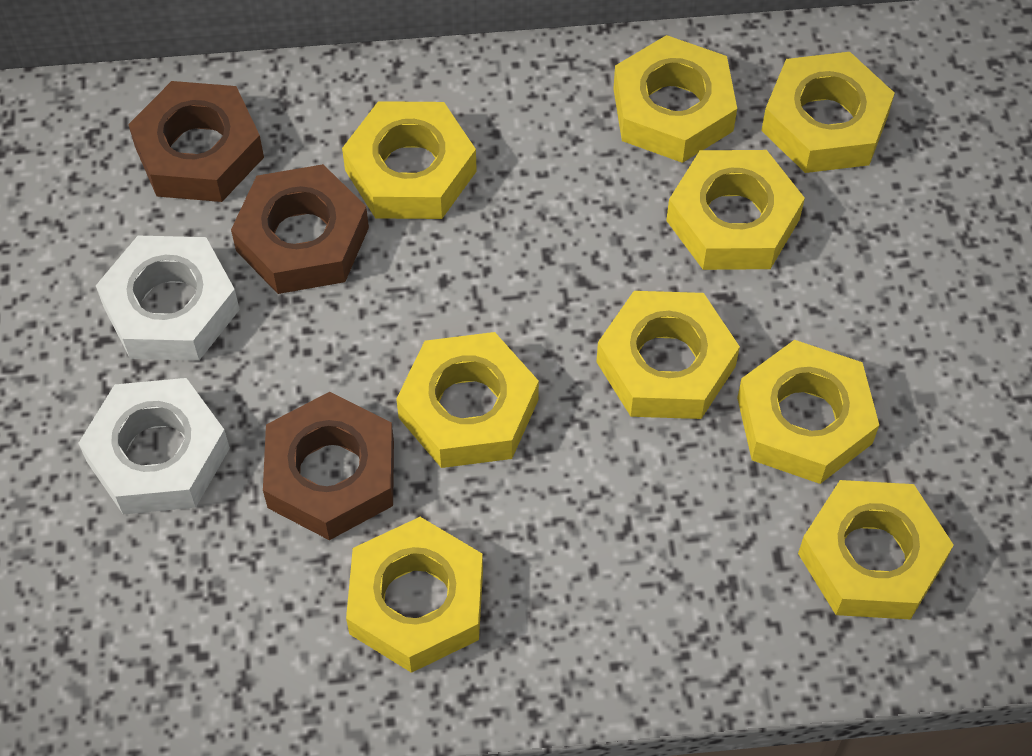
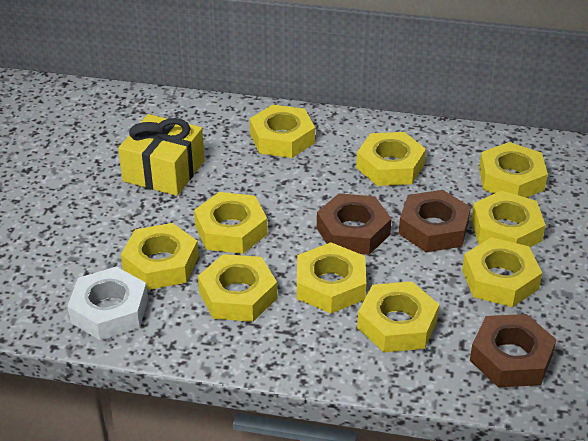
white nut: [78,378,230,514] [96,236,240,361] = 2 -> [67,267,148,340] = 1
yellow gift: none = 0 -> [118,114,204,196] = 1
yellow nut: [342,101,477,219] [346,517,483,673] [396,332,539,468] [596,291,740,419] [613,35,737,163] [666,150,805,270] [737,340,879,484] [761,52,895,173] [798,480,954,620] = 9 -> [121,223,199,290] [194,192,268,254] [198,254,277,322] [250,105,315,158] [297,243,366,314] [356,132,426,186] [357,281,439,352] [462,237,542,307] [471,190,545,247] [479,142,548,198] = 10

